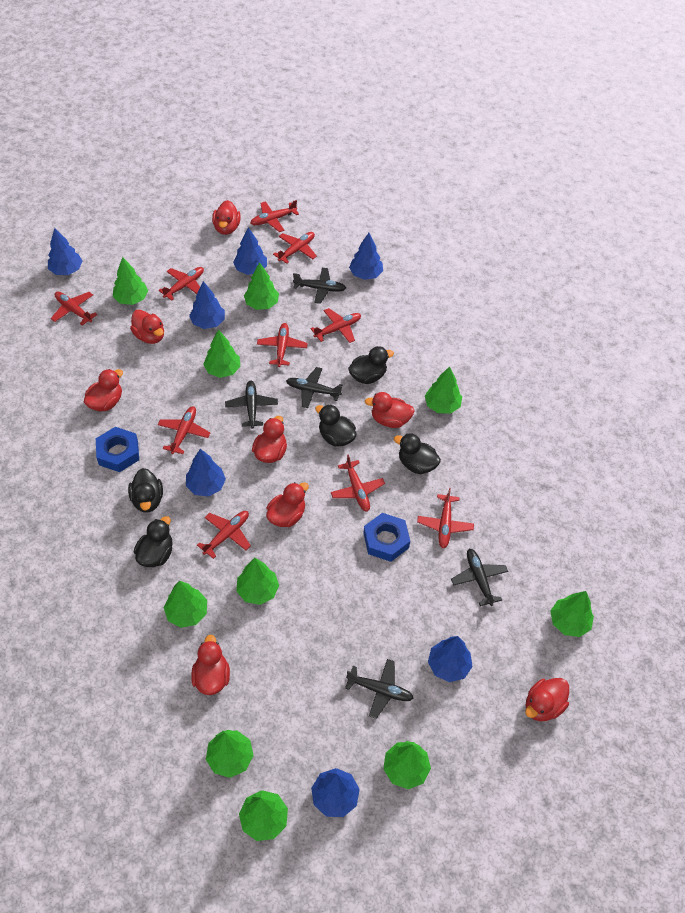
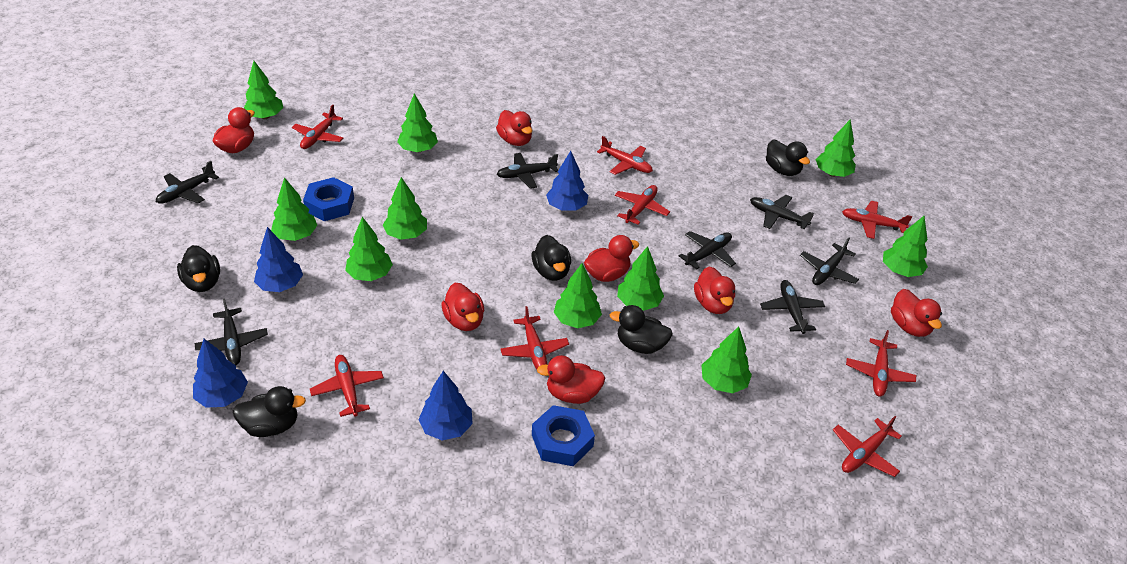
black plane: [225,381,278,429] [286,367,343,408] [293,268,346,304] [345,659,414,719] [451,549,508,606] = 5 -> [156,161,219,204] [194,299,268,365] [497,153,558,189] [679,231,736,269] [750,195,814,229] [760,280,825,334] [800,238,859,285] = 7
blue tree: [48,228,83,275] [186,449,226,497] [189,281,225,329] [233,227,267,275] [311,768,360,817] [349,233,383,280] [428,636,473,682] = 7 -> [193,339,248,408] [254,227,303,292] [418,371,473,440] [546,151,588,211] = 4
red duck: [84,369,123,411] [130,309,164,344] [191,635,230,695] [212,200,241,235] [252,416,287,463] [266,482,309,527] [365,392,415,428] [525,678,569,721] = 8 -> [213,107,255,153] [441,283,484,331] [496,110,532,146] [537,355,605,404] [584,235,639,282] [694,267,735,314] [891,289,942,337] = 7
red plane: [51,292,98,325] [158,267,204,301] [158,406,210,454] [197,511,251,559] [250,200,299,232] [257,323,308,367] [273,232,317,264] [311,308,361,343] [331,454,385,512] [417,488,474,548] = 10 -> [292,105,343,149] [310,355,384,417] [500,306,569,370] [597,136,653,175] [615,185,670,225] [833,416,902,477] [842,201,912,239] [846,330,916,397] = 8

